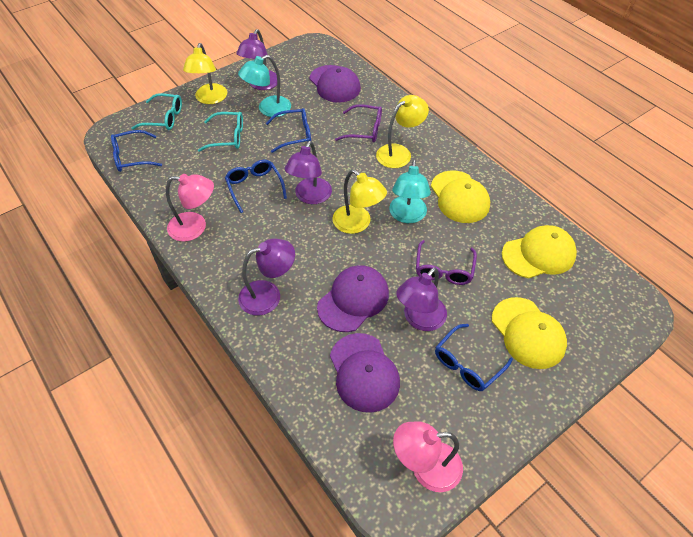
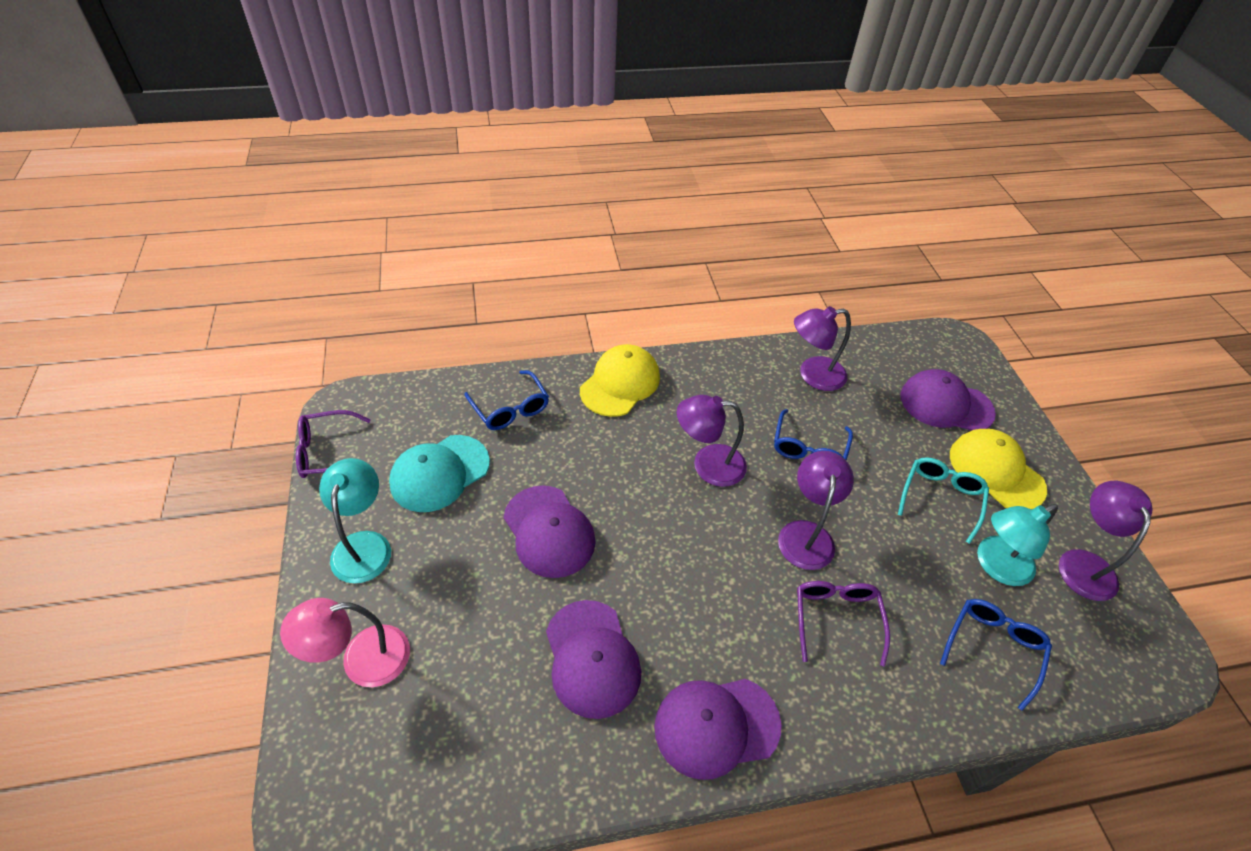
blue glasses: [111,130,162,172] [225,160,287,213] [266,108,311,153] [435,324,513,391] = 4 -> [464,370,549,430] [774,409,853,461] [940,599,1052,711] = 3
pink lamp: [166,174,214,242] [393,422,463,492] = 2 -> [280,598,410,687] = 1
purple cap: [309,65,361,103] [317,265,389,332] [330,333,400,413] = 3 -> [504,486,596,578] [546,600,641,719] [654,679,781,780] [900,369,996,431] = 4
turquoise cap: none = 0 -> [389,435,490,512] = 1
turquoise glasses: [131,93,182,130] [197,112,243,152] = 2 -> [898,457,989,544] = 1
yellow cap: [431,170,490,223] [492,297,567,369] [502,225,577,278] = 3 -> [580,344,660,417] [950,429,1047,510] = 2
yellow lamp: [183,43,227,104] [332,170,387,234] [376,95,429,168] = 3 -> none = 0

